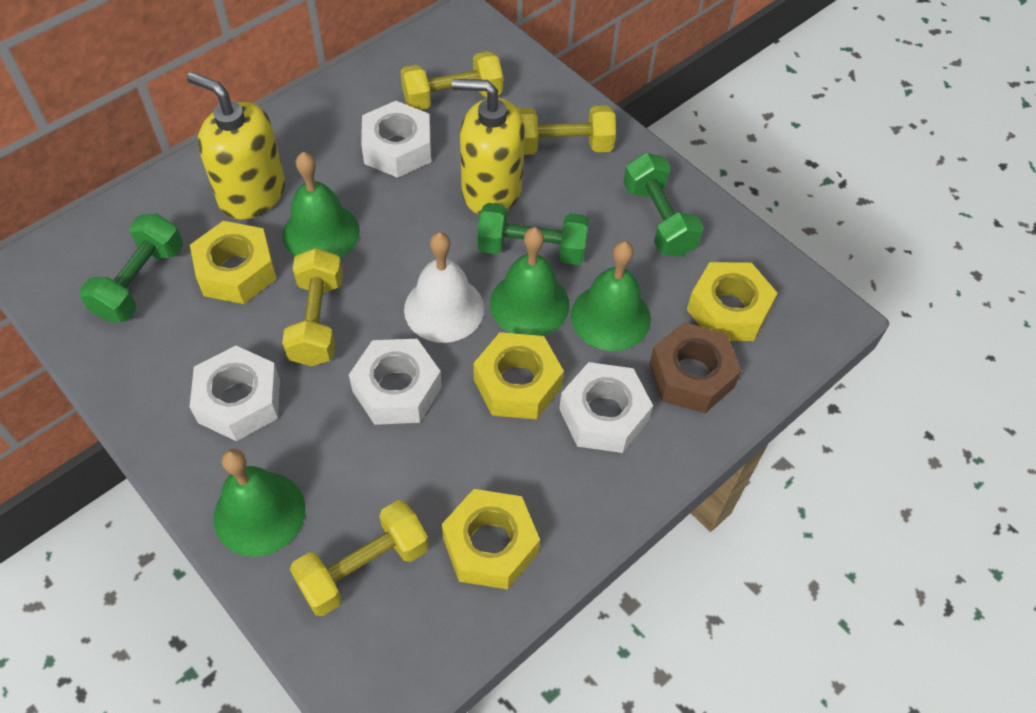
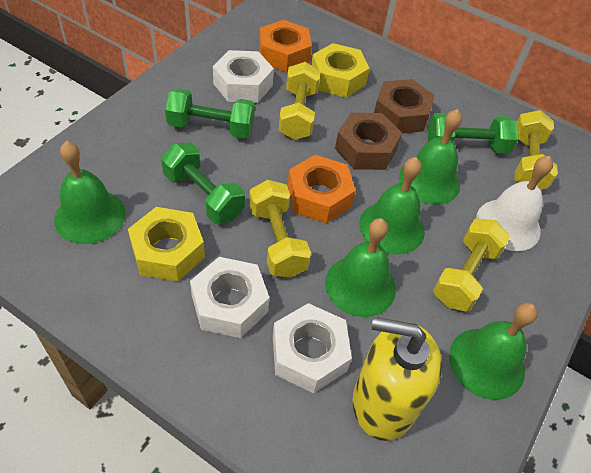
brown nut: [649,322,741,413] = 1 -> [335,113,402,170] [374,79,435,134] = 2
green bell: [213,449,305,557] [282,152,360,258] [490,227,569,336] [571,241,651,351] = 4 -> [54,141,125,244] [325,218,396,317] [359,157,425,255] [399,109,462,205] [449,303,538,400] = 5
orange nut: none = 0 -> [259,20,312,72] [287,155,356,223] = 2
white nut: [190,345,280,441] [349,339,442,425] [361,101,431,178] [559,362,653,453] = 4 -> [190,257,269,338] [213,50,274,103] [273,303,352,393] = 3
yellow nut: [190,221,276,304] [442,489,540,589] [473,332,564,419] [687,262,777,341] = 4 -> [128,207,205,282] [311,43,370,98] = 2
yellow soap dispenser: [187,72,285,220] [452,79,525,215] = 2 -> [353,317,442,441] = 1

